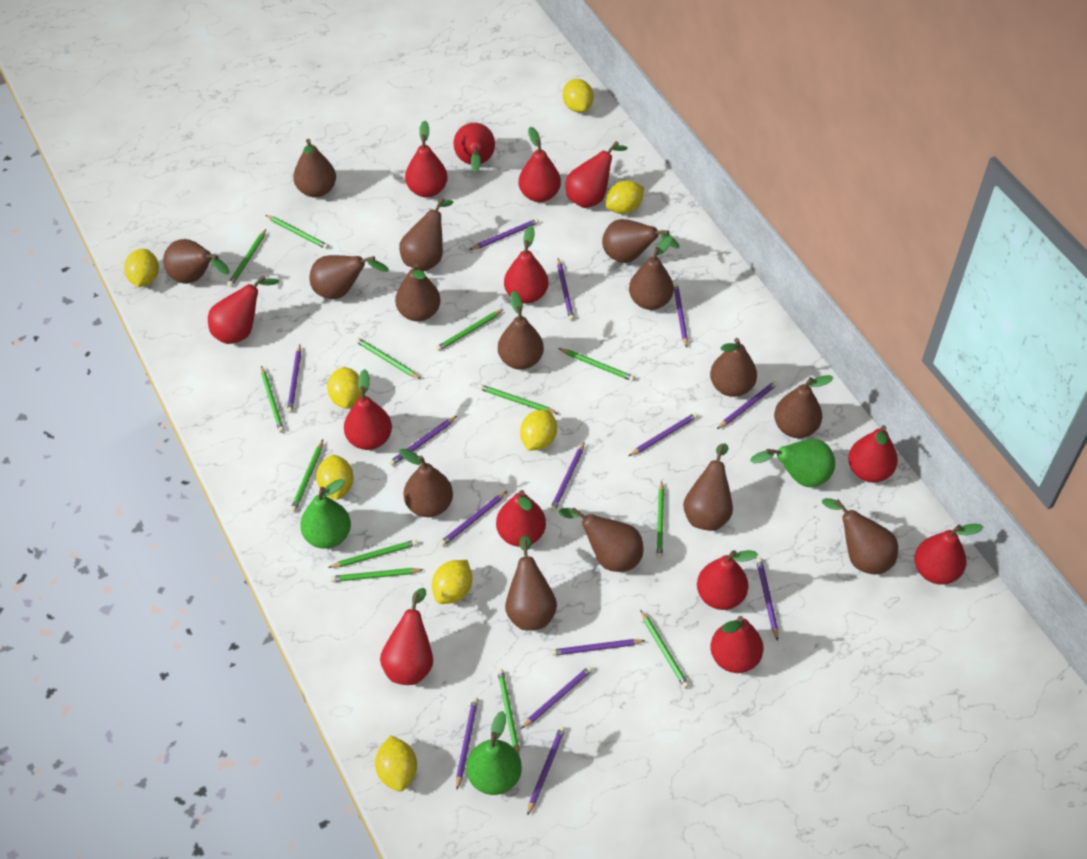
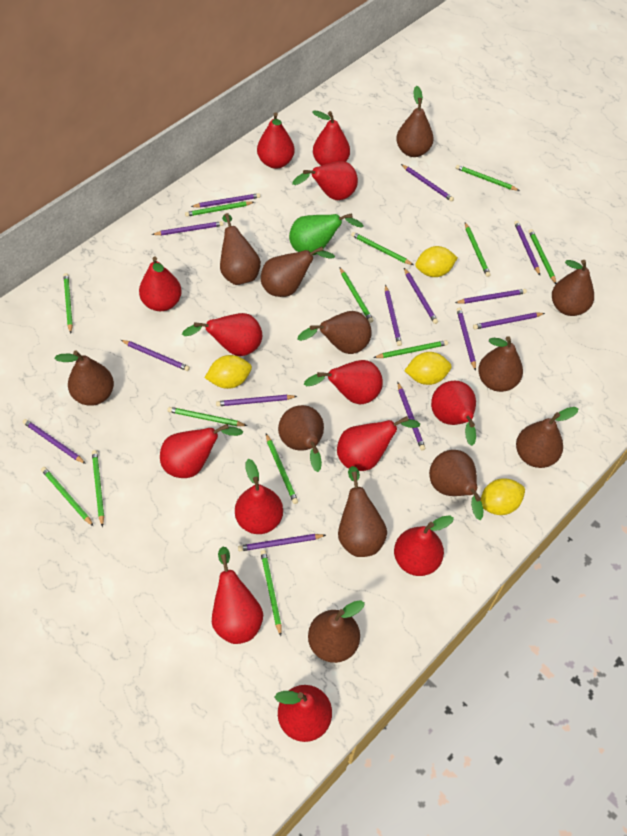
brown pear: [163,239,230,284] [293,139,336,198] [309,255,389,299] [395,263,440,321] [399,197,453,271] [399,449,453,517] [498,291,544,370] [505,536,557,631] [559,507,644,572] [602,219,680,263] [629,236,674,310] [683,443,733,531] [710,338,757,397] [774,375,833,438] [822,498,898,574] = 15 -> [54,350,114,406] [220,213,261,285] [261,247,335,297] [278,405,324,472] [298,311,372,354] [308,600,365,663] [338,466,387,557] [396,86,434,157] [429,450,484,520] [478,336,523,392] [516,407,578,468] [552,260,594,316] = 12
green pear: [300,479,351,549] [466,711,522,795] [750,439,835,487] = 3 -> [289,213,364,255] = 1
yellow lemon: [124,249,159,287] [316,455,354,500] [327,367,362,409] [375,736,417,792] [432,560,472,604] [520,410,557,451] [563,79,593,113] [606,180,644,214] = 8 -> [205,355,252,389] [404,352,452,385] [415,246,458,277] [481,478,525,515] = 4

